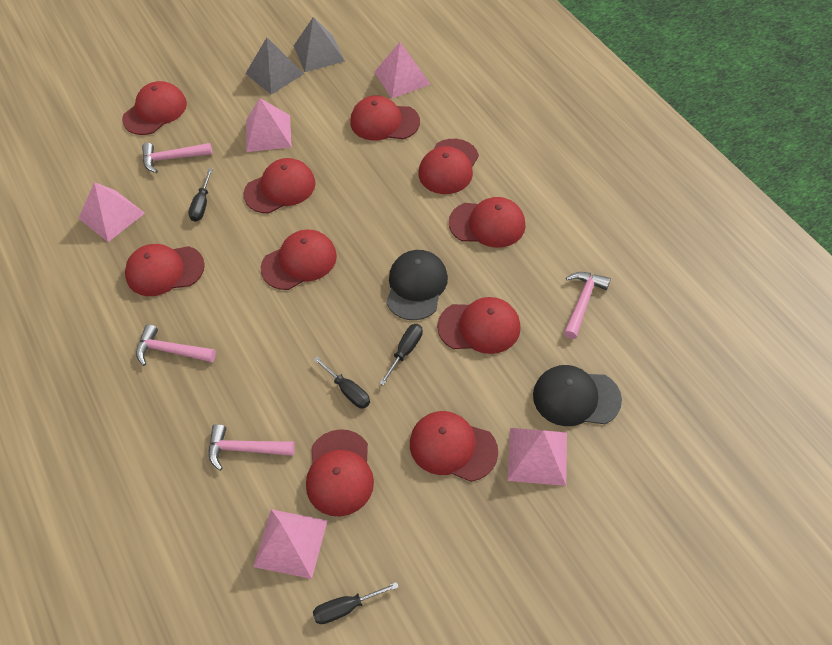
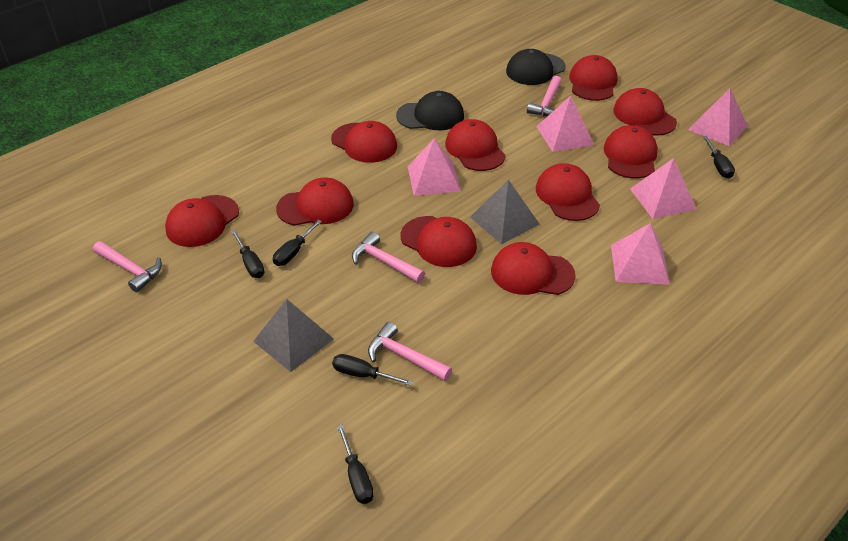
black screwdriver: [188,168,213,222] [313,357,370,408] [313,582,399,624] [380,324,423,385] = 4 -> [231,230,265,278] [273,220,322,266] [332,354,413,386] [337,425,374,504] [703,136,735,178] = 5

